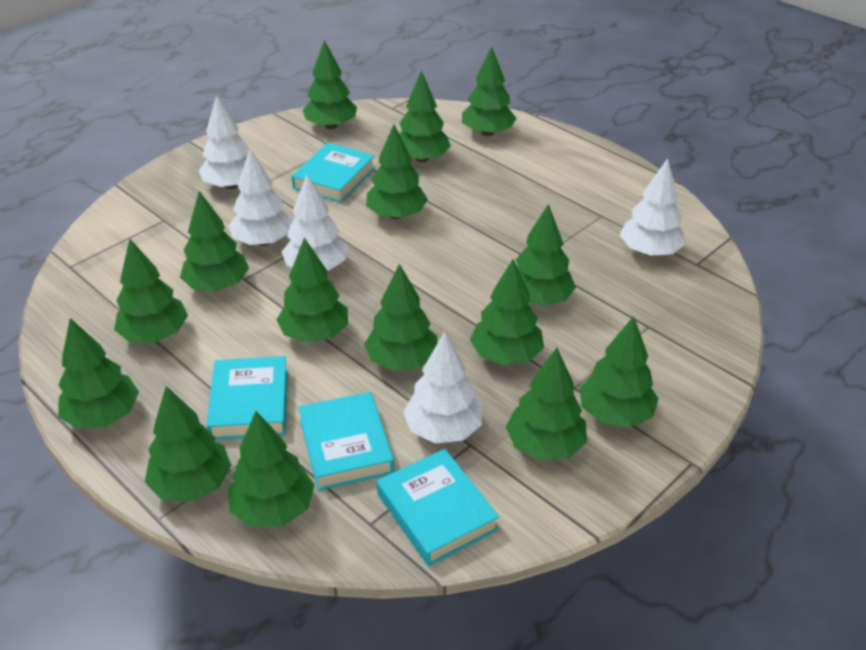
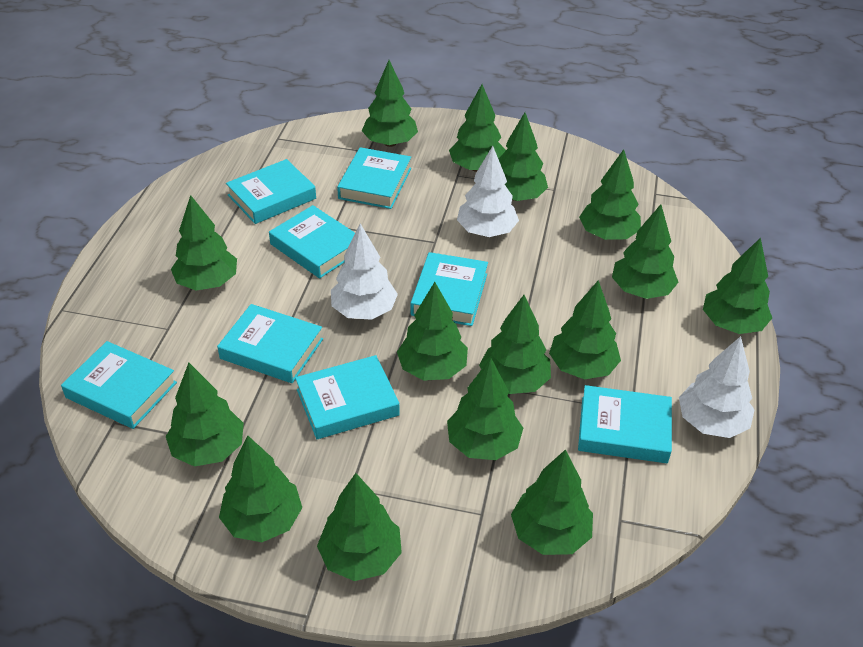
turquoise book: [207,356,288,440] [291,143,375,203] [298,392,394,491] [377,449,499,566] = 4 -> [61,341,177,429] [217,304,323,383] [226,159,316,224] [269,205,355,278] [295,355,400,439] [337,147,411,209] [411,252,488,326] [578,385,672,463] = 8
white tree: [199,95,249,189] [229,149,293,246] [281,174,348,271] [403,331,482,443] [619,158,686,256] = 5 -> [331,224,398,320] [457,146,519,237] [679,336,755,438] = 3

